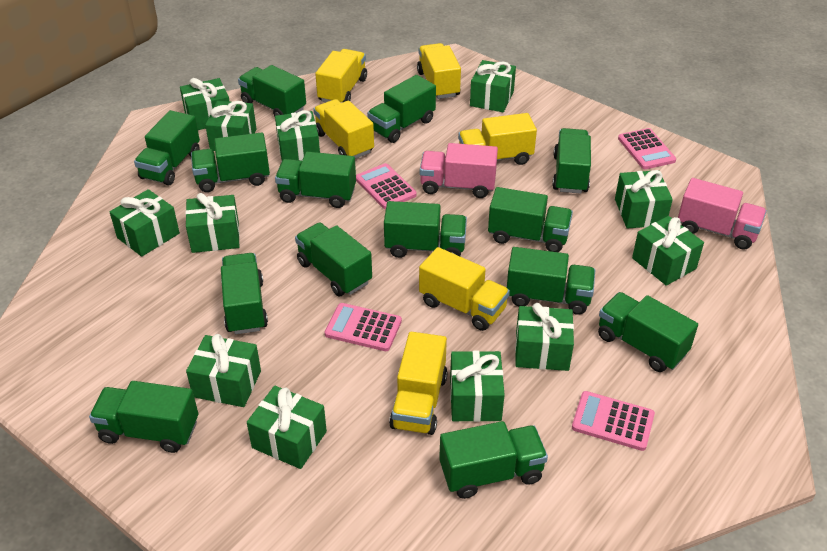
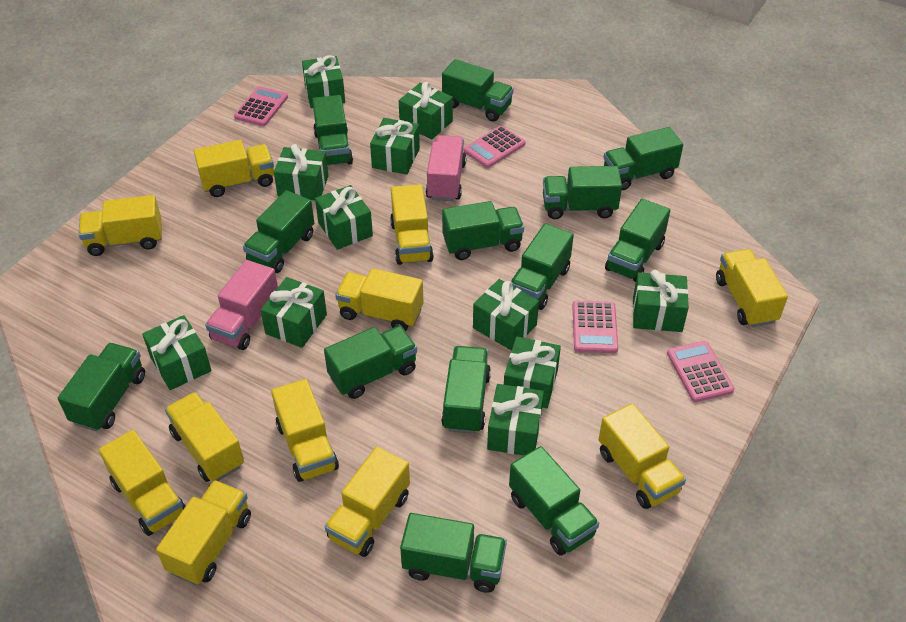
green gift: [110,189,180,257] [180,78,230,130] [185,193,240,253] [186,334,261,407] [205,101,256,151] [247,386,327,469] [275,110,320,161] [450,351,505,422] [470,60,516,112] [515,303,574,371] [615,170,673,228] [632,216,704,286] = 12 -> [142,315,211,390] [260,277,327,348] [274,144,329,200] [302,55,345,108] [315,185,373,250] [370,118,420,175] [399,82,453,139] [473,279,539,351] [487,384,544,455] [504,336,561,408] [633,270,689,332] = 11
green truck: [89,381,198,453] [134,110,200,186] [191,132,270,192] [221,253,268,334] [238,65,306,116] [275,152,356,208] [295,222,372,296] [367,75,436,143] [384,201,467,258] [439,421,548,499] [488,187,573,252] [507,247,595,315] [552,128,591,194] [598,292,698,372] = 14 -> [58,343,145,431] [243,190,314,273] [312,95,353,166] [324,326,417,399] [400,513,507,593] [441,346,491,434] [442,59,514,122] [442,201,524,260] [509,446,599,555] [510,223,574,310] [543,166,622,219] [604,127,683,190] [605,199,670,282] = 13
yellow truck: [313,99,374,159] [315,49,367,102] [389,332,448,435] [417,43,461,99] [419,247,510,331] [458,113,537,165] = 6 -> [78,195,162,256] [99,430,186,536] [156,480,251,585] [165,392,244,482] [194,140,274,197] [271,379,339,482] [325,446,410,557] [335,268,423,331] [390,184,434,265] [598,403,686,509] [716,249,788,327] = 11

